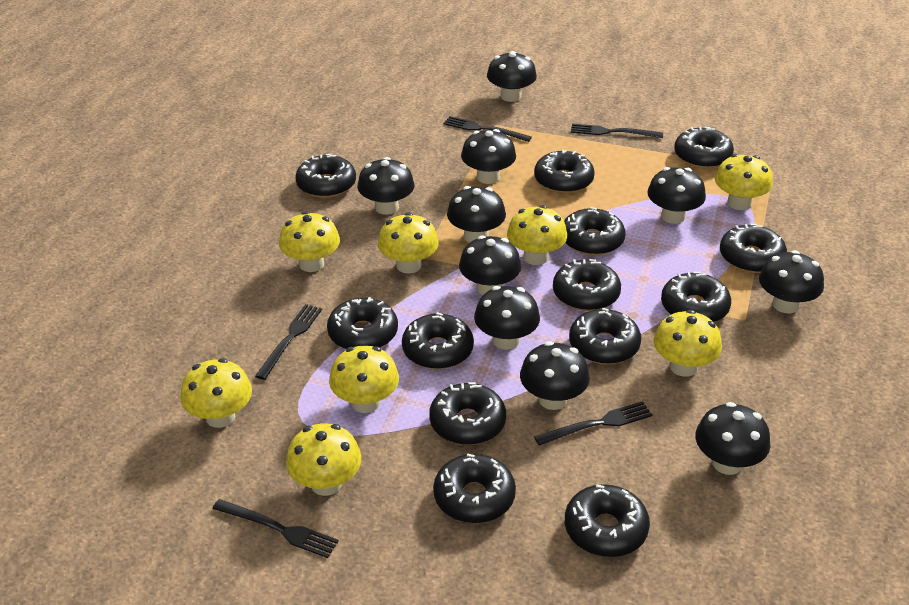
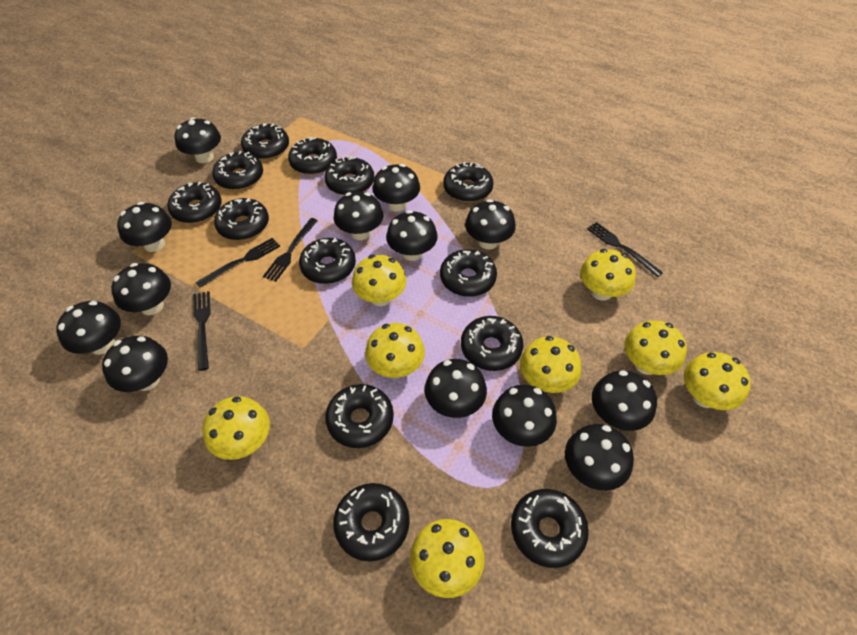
black fork: [212,499,339,558] [255,304,322,380] [443,116,532,142] [534,401,653,446] [571,123,663,138] = 5 -> [193,291,211,371] [195,238,280,288] [263,218,318,282] [587,222,663,277] = 4
black mushroom: [357,157,415,215] [447,186,506,243] [459,235,521,295] [461,129,516,184] [474,286,540,350] [487,51,537,102] [520,341,590,410] [647,167,706,224] [695,402,770,475] [759,250,824,313] = 10 -> [56,301,121,355] [102,336,168,392] [111,263,171,315] [117,202,172,252] [174,117,221,163] [334,192,383,240] [372,164,420,212] [386,210,438,261] [425,359,487,418] [465,199,516,249] [492,385,557,447] [565,424,634,491] [592,370,657,431] = 13

